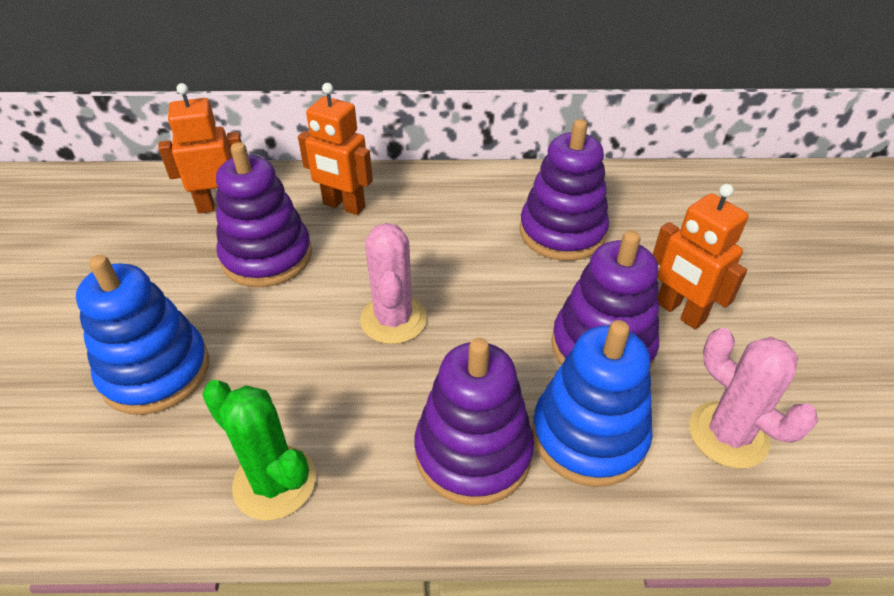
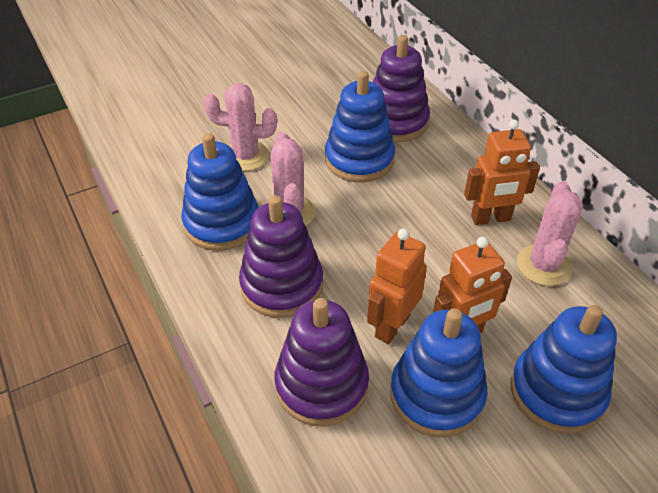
blue stacking toy: [76,255,209,415] [532,320,653,487] = 2 -> [181,133,259,251] [325,71,395,182] [390,308,487,437] [510,305,617,434] = 4
green cactus: [202,380,316,520] = 1 -> none = 0
pink cactus: [360,223,427,344] [689,328,818,468] = 2 -> [204,83,277,171] [270,132,315,226] [516,181,583,286] = 3
purple stacking toy: [216,142,312,287] [415,338,534,506] [520,119,609,261] [551,230,659,370] = 4 -> [239,195,323,318] [275,298,369,427] [373,35,430,142] = 3

